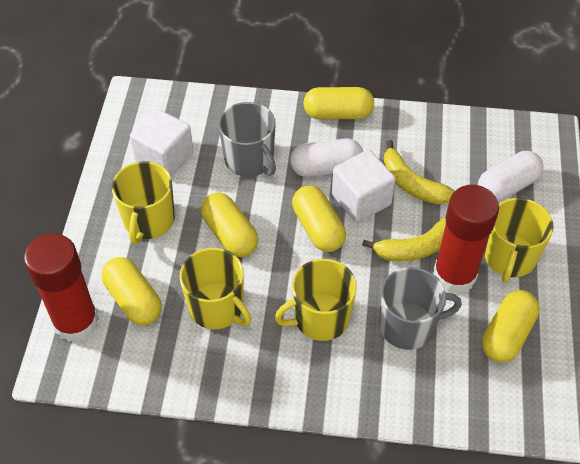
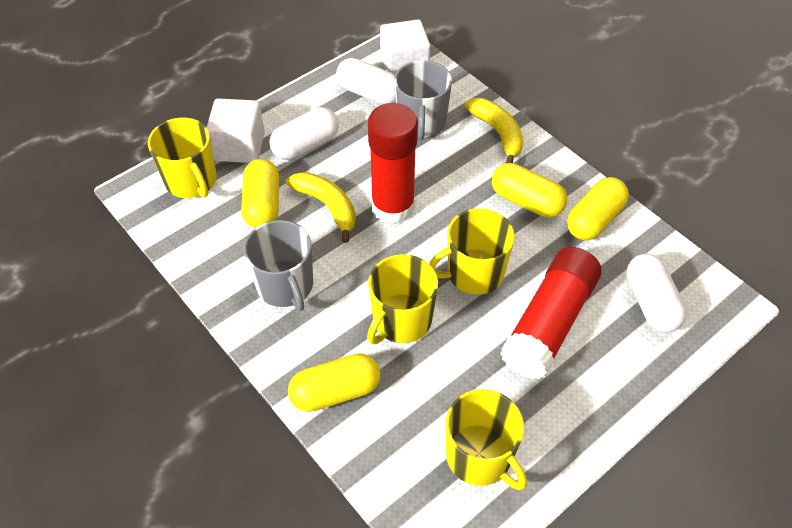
white capsule: [290,138,363,177] [478,151,543,202] = 2 -> [269,107,339,160] [336,58,396,104] [626,254,687,333] = 3
yellow capsule: [101,257,162,325] [201,193,258,257] [292,186,346,252] [303,87,374,119] [482,290,540,363] = 5 -> [241,159,279,228] [288,353,381,412] [492,163,567,218] [567,177,629,240] = 4

